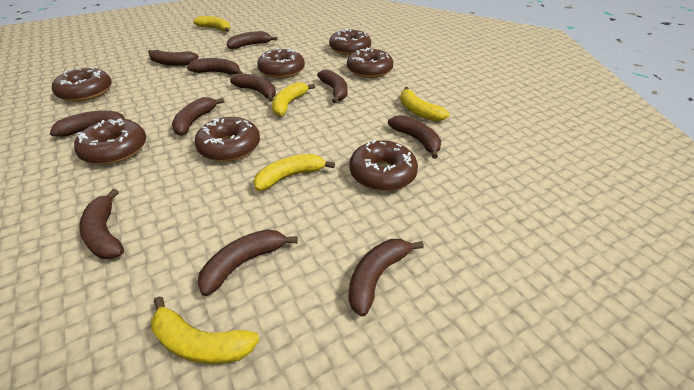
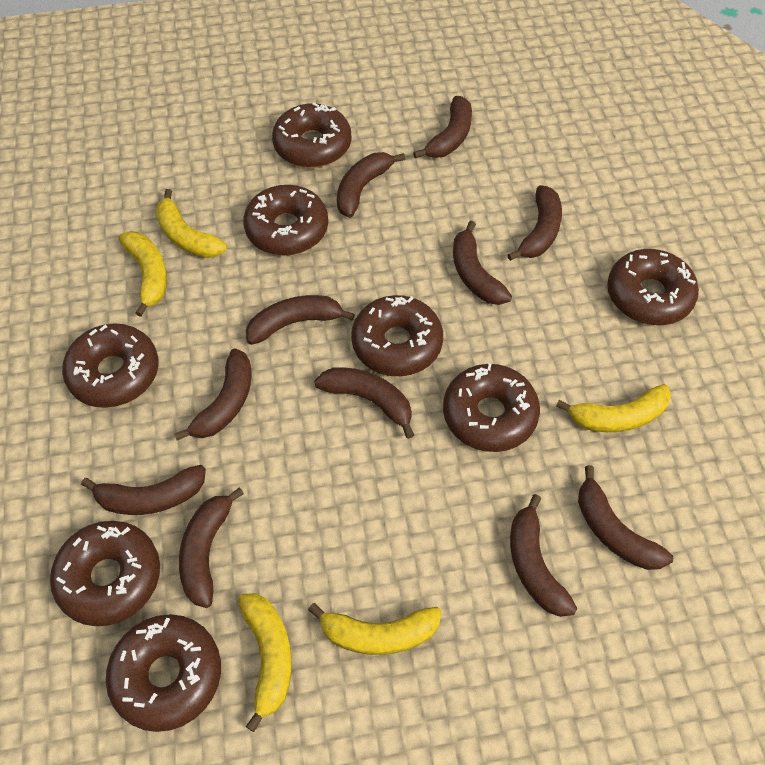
brown donut: [52,67,112,102] [74,118,146,165] [195,117,260,162] [257,48,305,79] [329,29,371,55] [347,48,393,78] [349,140,418,191] = 7 -> [50,521,160,626] [62,323,158,408] [106,614,221,732] [243,185,328,256] [272,103,351,168] [351,295,443,376] [443,363,540,452] [607,249,699,325] = 8

